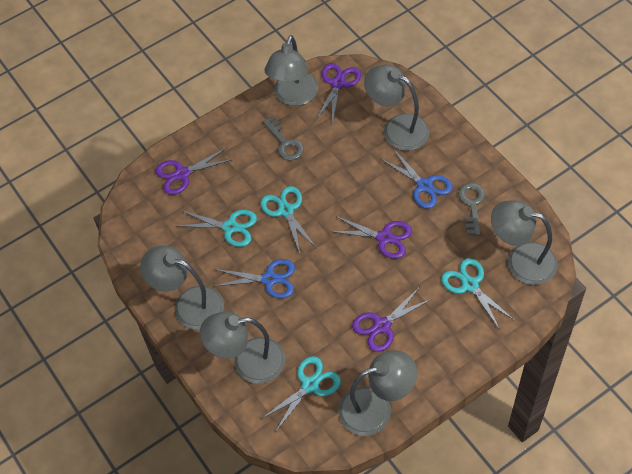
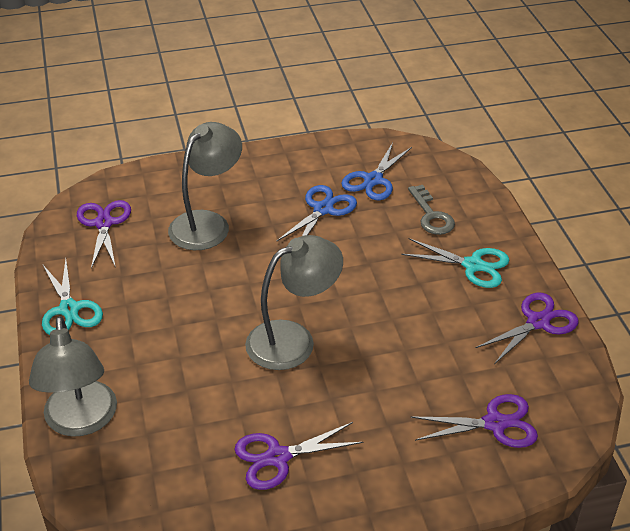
grey key: [262,116,304,161] [458,183,485,236] = 2 -> [408,185,455,235] = 1
grey lamp: [140,245,224,330] [200,312,285,384] [264,35,318,106] [338,350,417,436] [364,64,429,151] [491,200,558,285] = 6 -> [29,316,117,437] [168,122,242,250] [245,235,343,370] = 3
turquoise scissors: [177,210,257,247] [260,186,316,253] [261,356,341,431] [441,258,514,330] = 4 -> [42,259,103,335] [401,238,509,288] = 2

